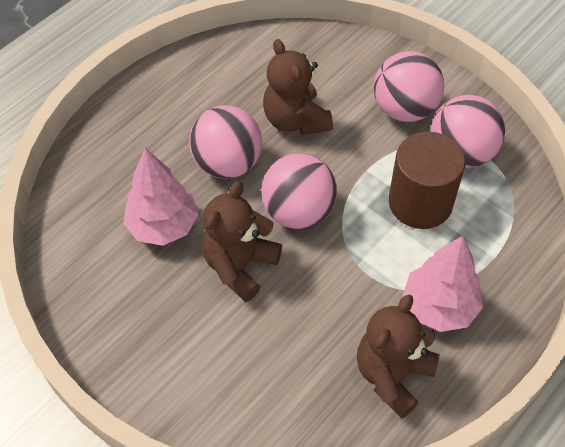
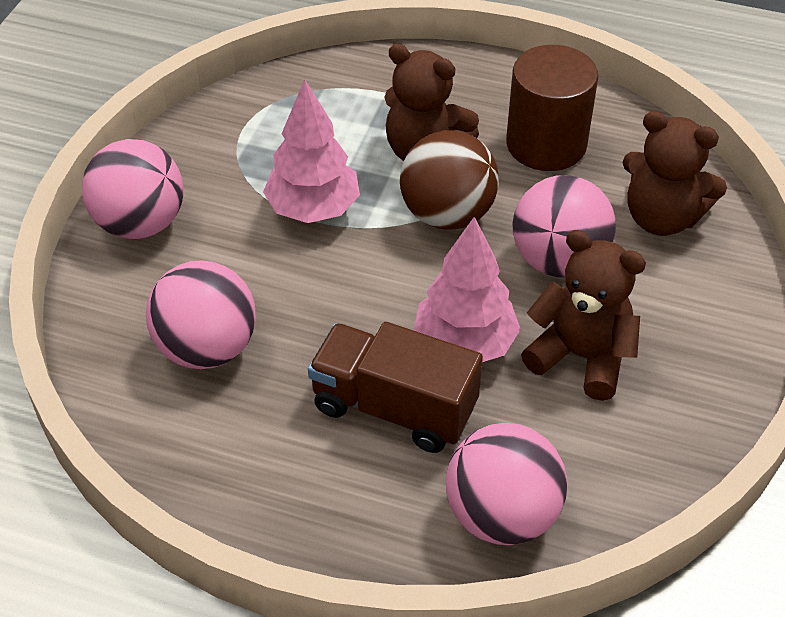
brown ball: none = 0 -> [400,130,499,230] = 1
brown truck: none = 0 -> [308,322,483,453] = 1

